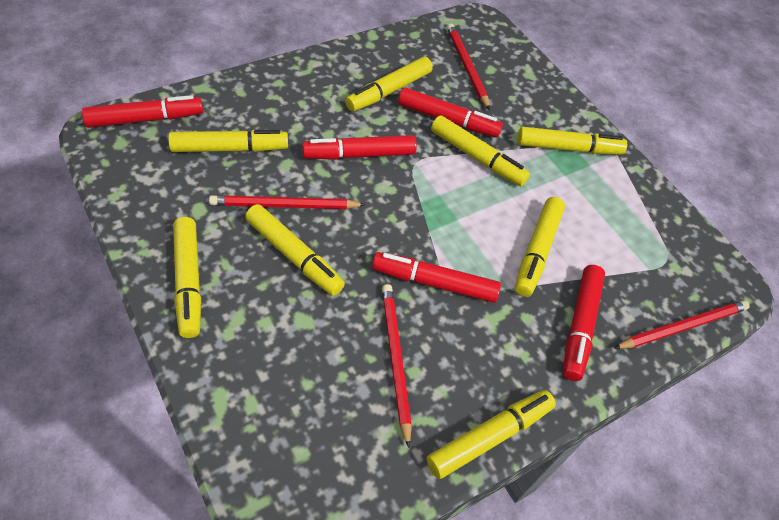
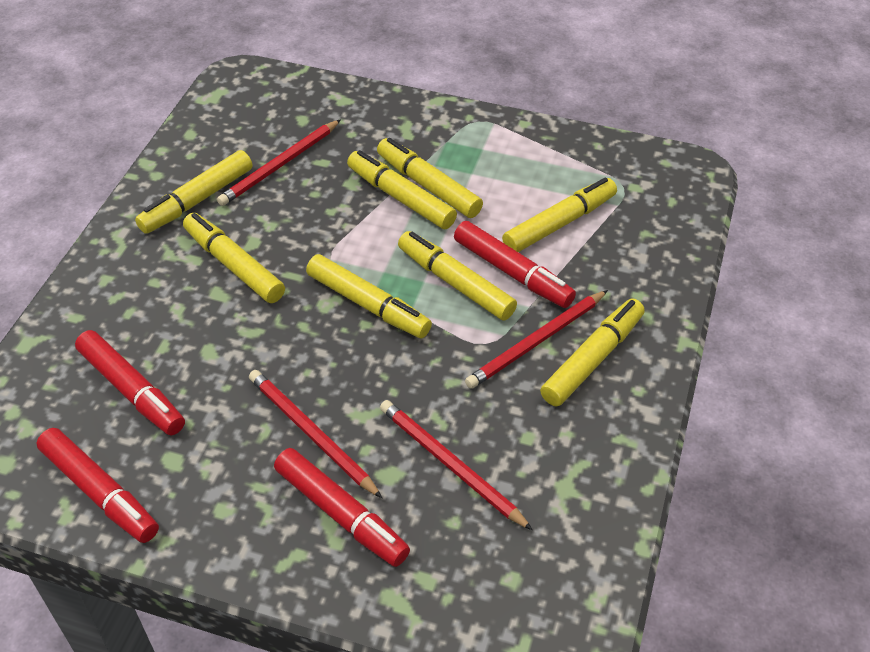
red marker: [82,95,203,128] [302,135,417,160] [372,252,501,303] [398,87,503,138] [563,265,605,381] = 5 -> [37,428,159,543] [75,330,185,436] [274,448,410,567] [454,221,576,308] = 4

